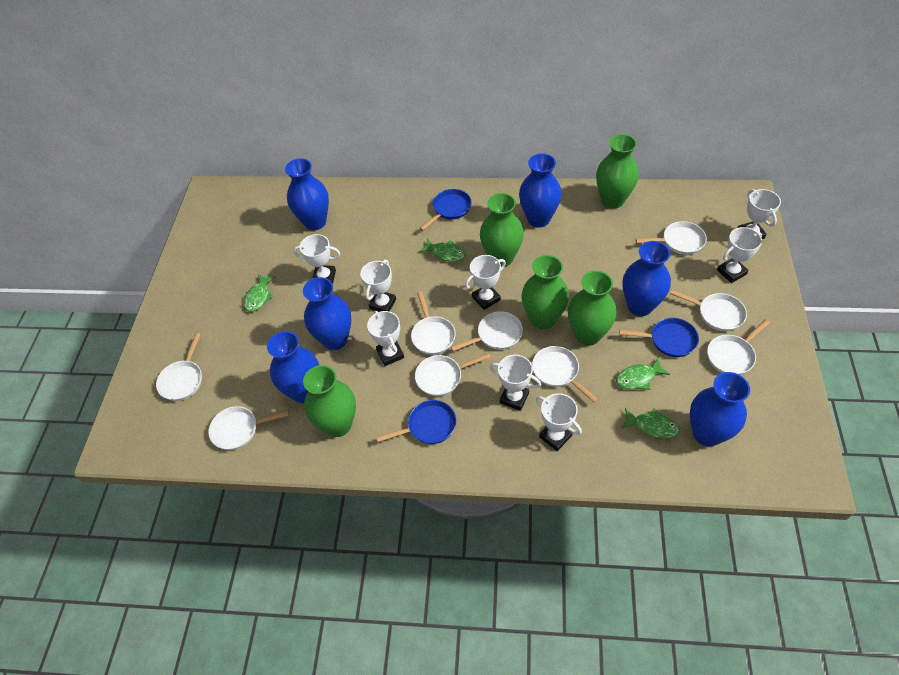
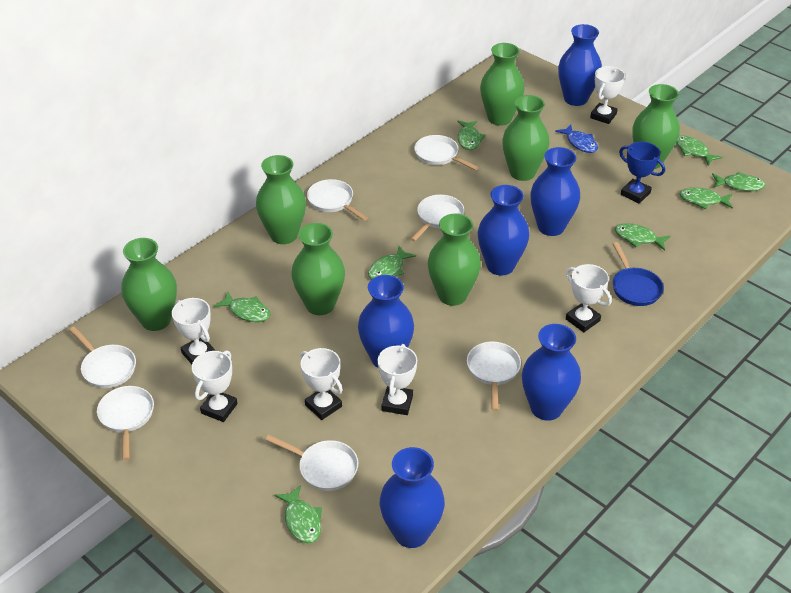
blue fish: none = 0 -> [555,124,598,153] = 1
blue pan: [376,400,456,444] [420,189,472,231] [619,318,699,357] = 3 -> [613,242,664,306] = 1
blue trophy: none = 0 -> [619,141,665,203] = 1
green fish: [244,274,276,312] [419,238,466,262] [616,358,670,390] [621,408,680,438] = 4 -> [214,292,270,322] [274,485,322,543] [368,246,416,279] [457,121,486,150] [615,223,671,251] [676,135,722,166] [679,187,733,209] [712,172,766,191] = 8
green vase: [303,365,356,437] [480,193,524,267] [522,255,569,330] [568,271,616,346] [596,134,639,209] = 5 -> [121,238,177,331] [256,155,306,244] [291,223,345,315] [428,213,481,306] [480,43,525,126] [502,95,549,181] [632,84,680,169] = 7
white pan: [156,333,202,401] [208,406,289,450] [411,292,456,355] [415,353,490,396] [451,311,523,351] [532,346,598,403] [635,221,707,255] [670,290,747,331] [707,319,770,375] = 9 -> [69,326,136,388] [97,386,154,460] [266,435,358,491] [307,179,368,221] [410,195,464,241] [414,135,479,170] [467,342,521,411] = 7
white trophy: [293,234,340,284] [360,260,396,312] [367,310,404,366] [465,255,506,310] [489,355,541,411] [536,393,582,451] [717,227,762,283] [738,189,781,239] = 8 -> [172,298,216,364] [192,350,238,422] [301,348,343,420] [378,344,417,415] [566,264,612,332] [590,66,625,124] = 6

